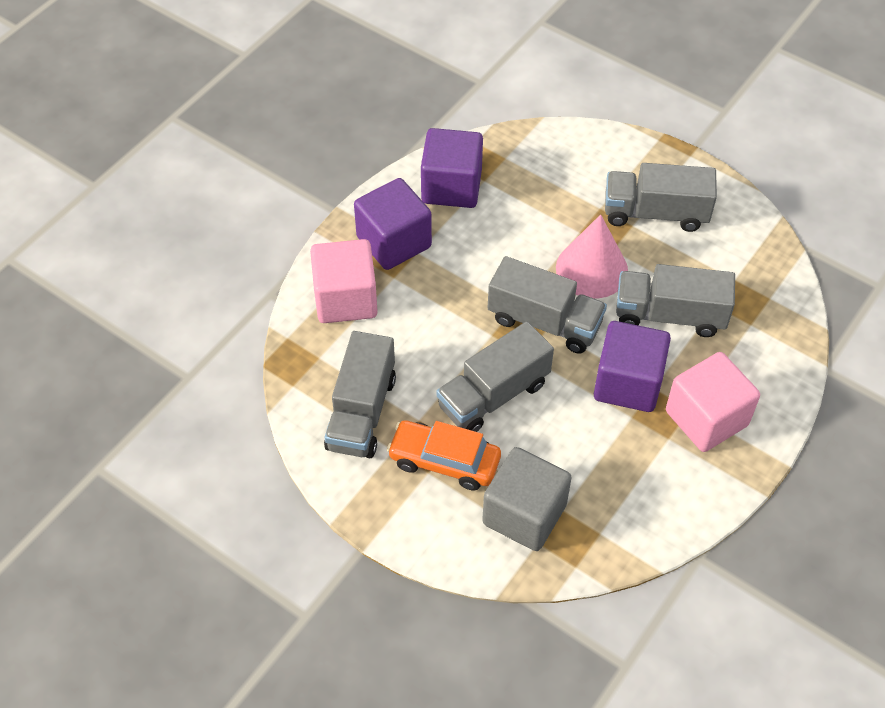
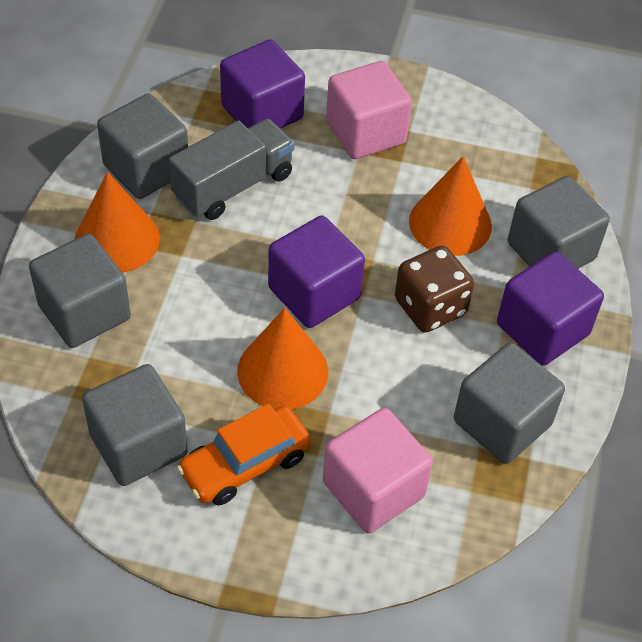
brown dice: none = 0 -> [395,245,474,333] = 1
grey cube: [482,447,572,551] = 1 -> [29,234,131,348] [82,364,188,486] [97,94,188,199] [454,343,565,464] [508,176,610,269] = 5
grey truck: [324,331,396,458] [437,321,554,432] [488,256,607,354] [605,163,717,232] [616,264,735,337] = 5 -> [168,118,295,220] = 1
orange cone: none = 0 -> [75,172,160,273] [237,308,328,409] [409,156,492,256] = 3
pink cone: [556,214,628,298] = 1 -> none = 0

